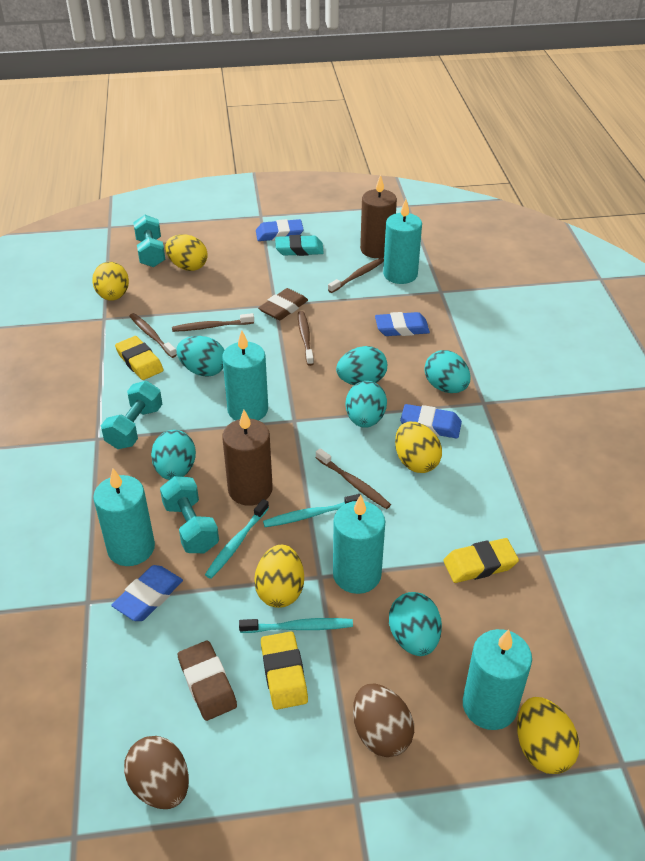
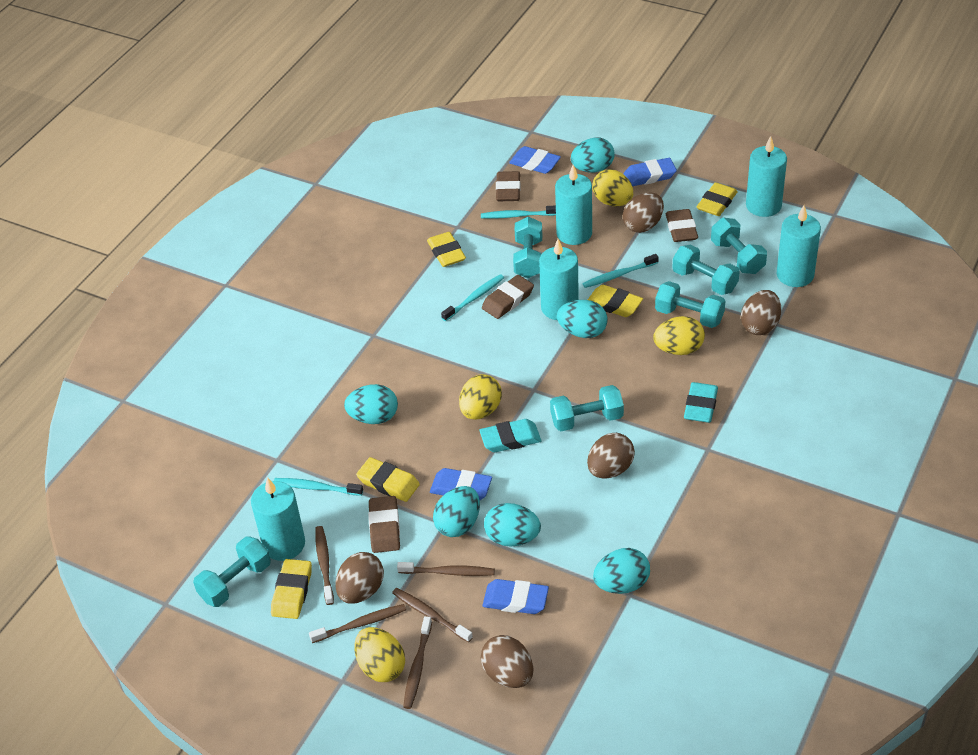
brown candle: [222,410,273,506] [360,174,397,258] = 2 -> none = 0
brown egg: [124,736,189,809] [353,684,414,757] = 2 -> [336,552,384,604] [481,635,533,688] [587,433,635,479] [623,192,664,233] [741,290,781,335] = 5
brown eraser: [178,641,237,721] [258,288,308,320] = 2 -> [368,496,400,553] [482,275,534,319] [496,171,521,201] [666,209,698,242] = 4
turquoise dumbbell: [101,381,162,449] [133,215,166,267] [160,476,219,553] = 3 -> [193,537,271,607] [513,217,542,278] [550,385,624,431] [655,281,725,328] [672,244,740,295] [711,218,767,274] = 6
turquoise eraser: [275,235,324,256] = 1 -> [479,419,541,452] [684,382,718,423] = 2
turquoise toothbrush: [205,499,269,579] [239,618,353,633] [263,494,361,527] = 3 -> [274,478,363,496] [441,274,504,321] [481,205,556,219] [582,254,659,288] = 4
yellow egg: [92,262,129,301] [165,234,208,271] [254,545,304,608] [395,422,442,473] [517,697,580,774] = 5 -> [354,627,405,682] [459,374,502,420] [592,169,633,206] [653,316,705,355] = 4
yellow eraser: [115,336,164,380] [261,631,308,710] [443,538,519,583] = 3 -> [271,559,312,619] [356,457,420,502] [427,232,466,267] [588,285,643,317] [697,182,738,216] = 5

